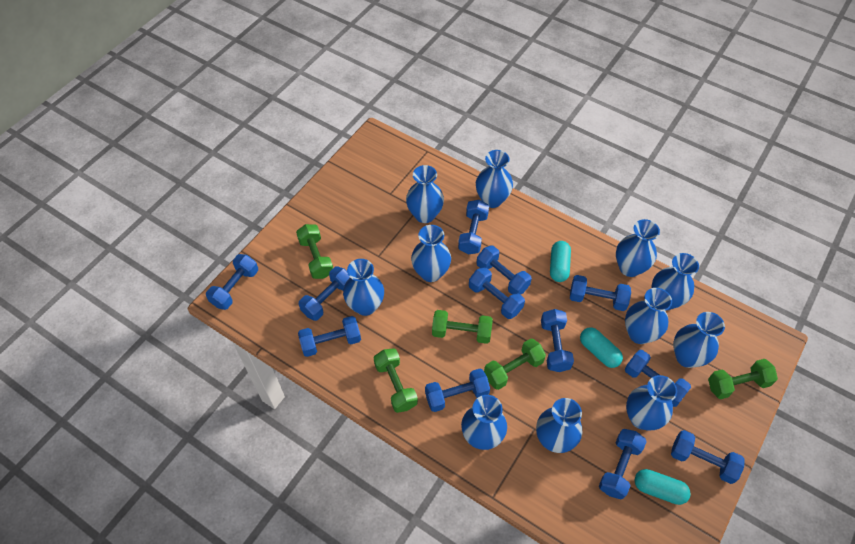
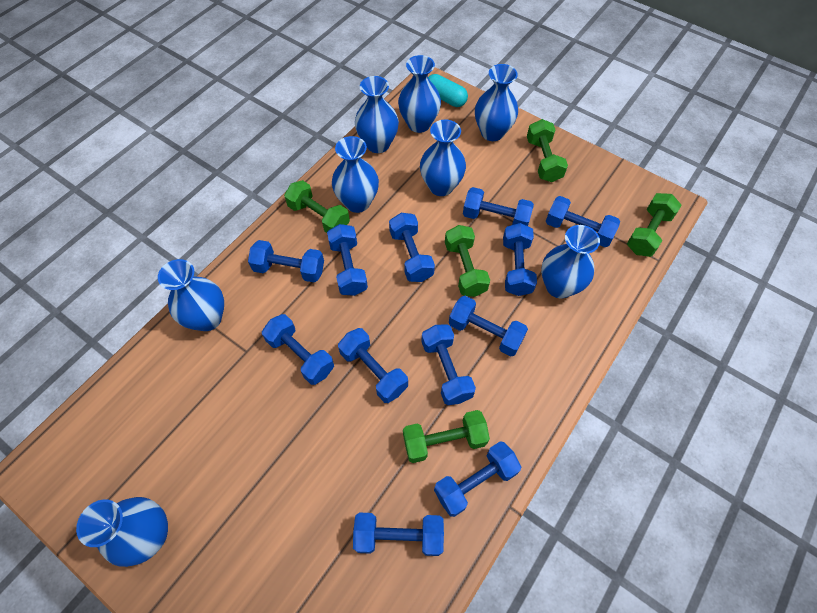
blue vase: [343,259,384,316] [406,165,444,223] [411,225,451,282] [461,395,507,450] [476,150,513,208] [536,398,583,453] [616,219,660,277] [625,288,672,344] [626,375,677,430] [651,253,699,310] [673,312,725,368] = 11 -> [76,497,168,567] [158,259,224,331] [332,136,379,213] [355,76,399,153] [398,55,441,133] [420,120,466,196] [475,64,518,141] [541,225,600,299] = 8
turquoise capsule: [550,241,571,282] [580,327,623,368] [635,469,691,505] = 3 -> [428,74,468,107] = 1

